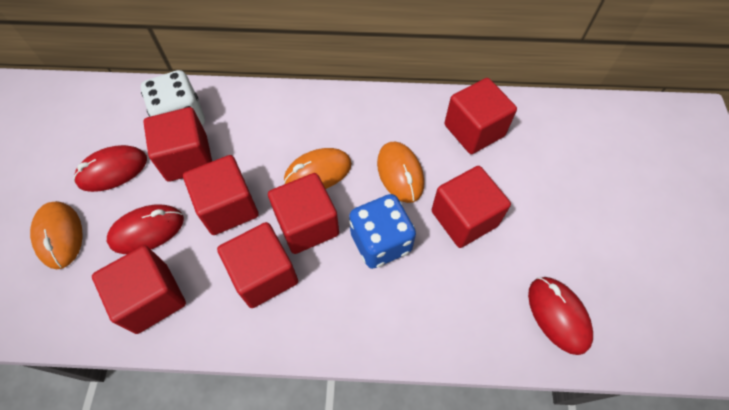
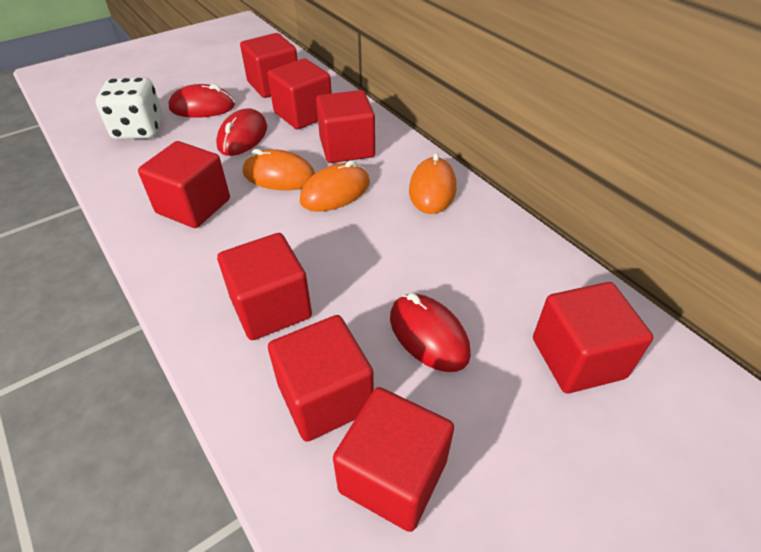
blue dice: [349,194,416,269] = 1 -> none = 0
red cube: [92,246,186,334] [143,107,212,182] [183,155,259,235] [217,222,298,308] [268,173,339,254] [431,166,511,248] [444,78,517,154] = 7 -> [138,141,230,228] [217,233,312,340] [240,33,297,98] [267,59,332,130] [268,315,374,442] [316,90,375,163] [333,387,454,532] [533,282,653,394] = 8

